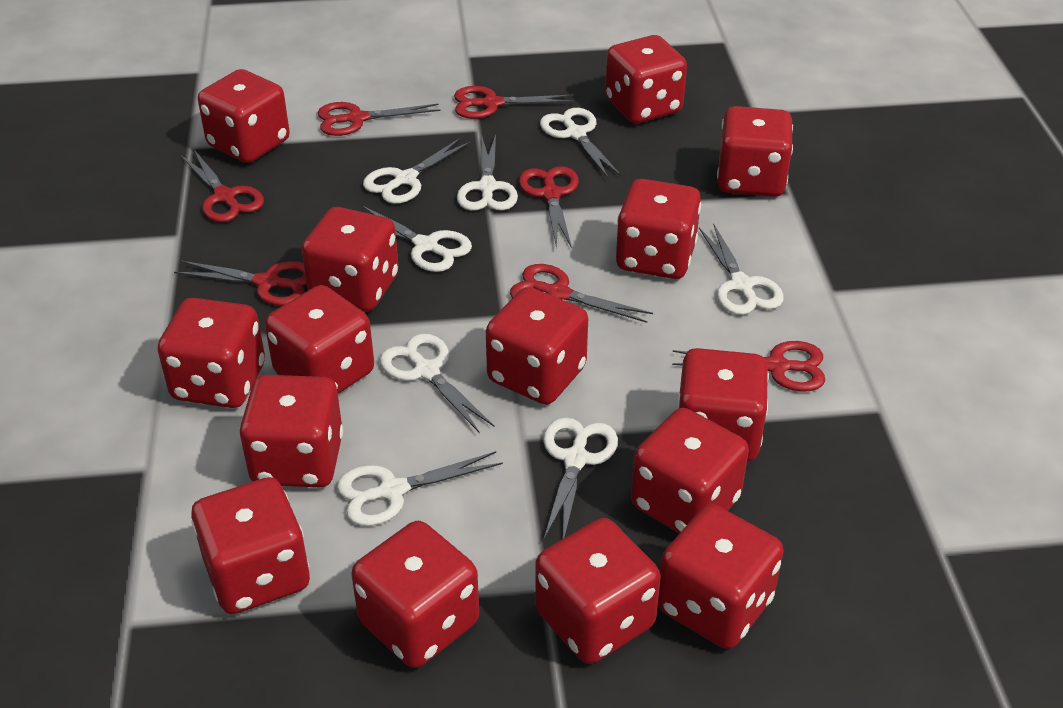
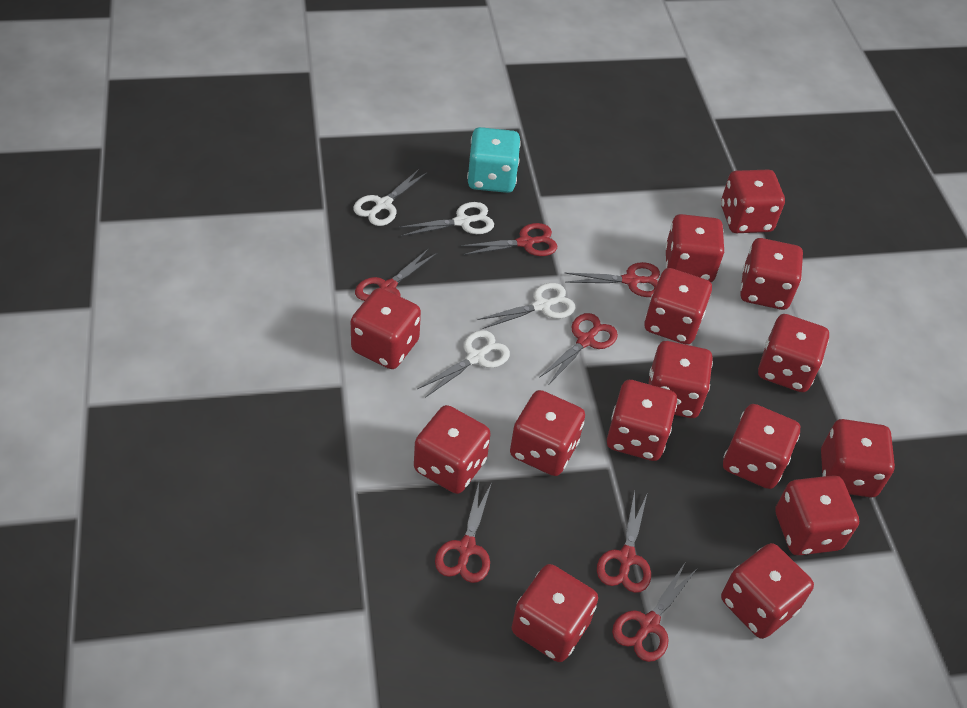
turquoise dice: none = 0 -> [467,127,521,193] = 1
white scissors: [337,451,503,526] [361,205,472,272] [363,138,472,204] [380,333,494,433] [457,135,518,211] [540,108,621,178] [543,417,618,541] [699,223,784,315] = 8 -> [353,168,428,226] [398,202,494,236] [417,330,510,398] [477,283,575,329] = 4

